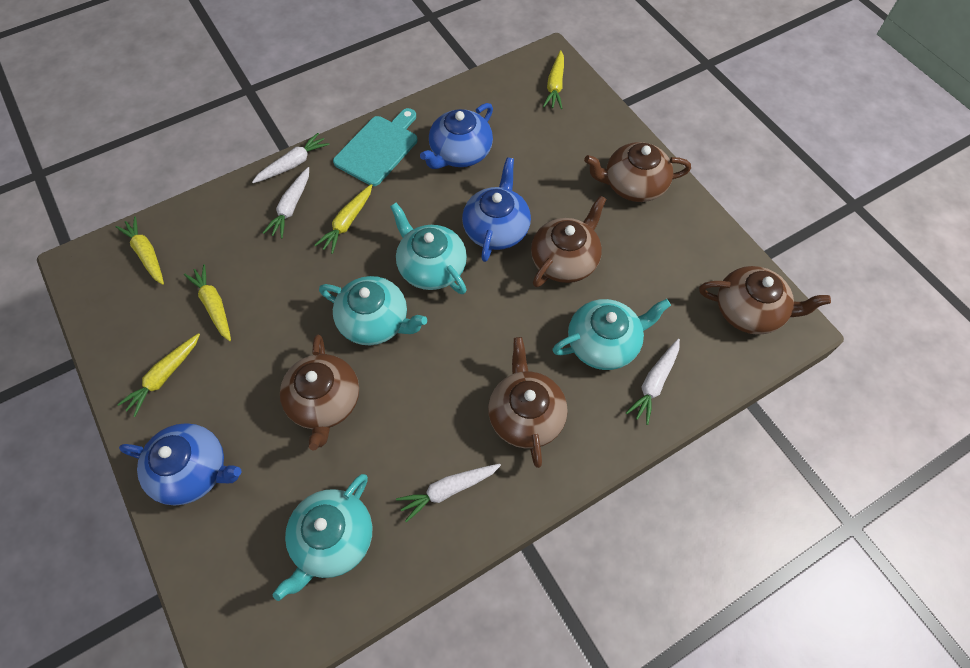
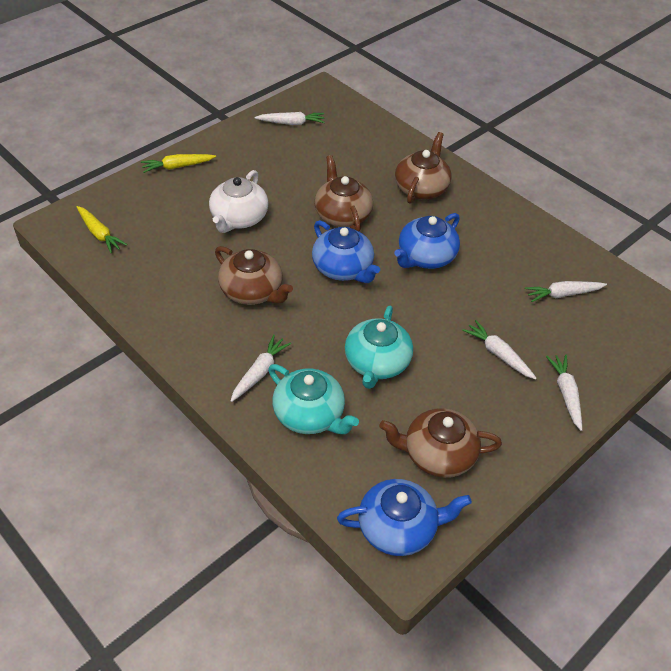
brown teapot: [280,335,359,450] [488,337,568,468] [531,195,607,287] [584,142,691,202] [699,266,831,335] = 5 -> [215,246,293,305] [315,155,373,232] [379,408,502,478] [395,132,452,204] = 4
turquoise cutting board: [333,108,418,186] = 1 -> none = 0
turquoise teapot: [272,474,372,601] [319,276,427,345] [390,203,467,294] [552,299,671,370] = 4 -> [268,364,359,434] [345,305,413,389] = 2
white carrot: [252,133,330,183] [263,167,309,238] [396,464,501,522] [626,339,680,425] = 4 -> [231,335,291,402] [255,112,325,125] [462,320,537,379] [525,281,607,302] [546,355,582,431] = 5
white teapot: none = 0 -> [209,170,269,233] = 1
yellow carrot: [115,216,164,285] [117,333,200,417] [184,264,231,341] [315,184,372,254] [543,50,564,109] = 5 -> [77,206,128,253] [141,154,216,173] = 2

